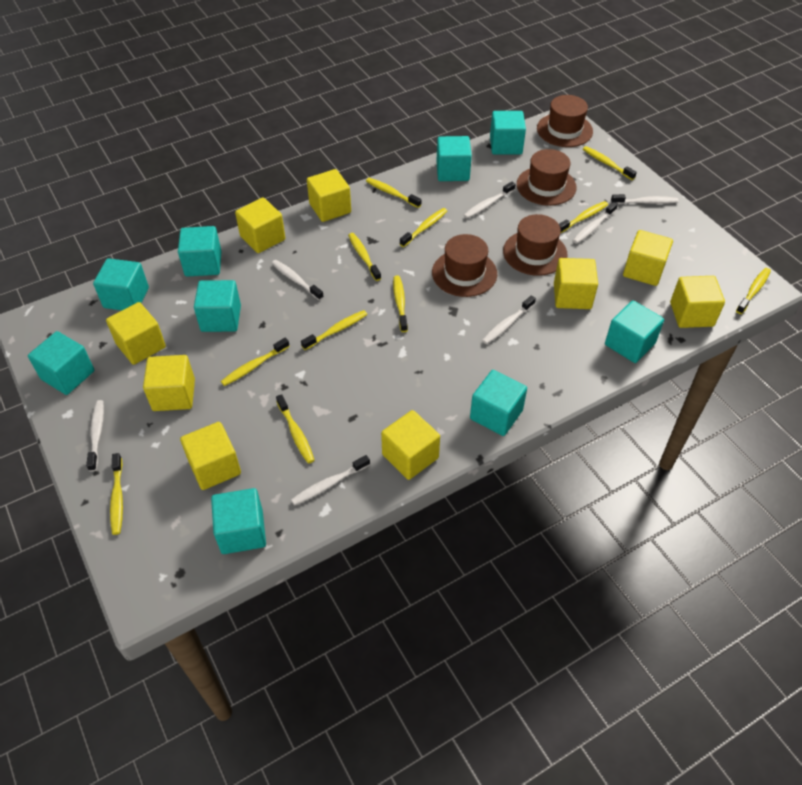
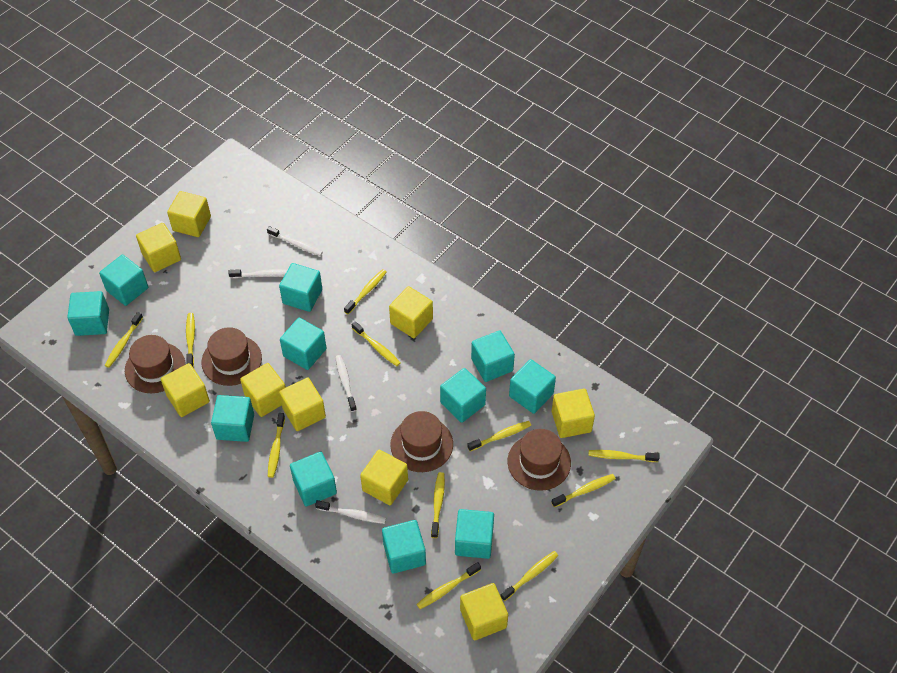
turquoise cube: [28,331,94,395] [93,258,149,310] [178,226,222,277] [194,280,241,332] [211,488,266,554] [436,136,472,181] [470,370,527,436] [490,111,526,155] [605,301,664,363] = 9 -> [67,291,109,336] [99,255,148,306] [211,395,254,442] [279,263,322,312] [280,318,326,370] [290,452,337,506] [382,520,426,574] [440,368,486,423] [455,509,494,559] [471,330,515,382] [509,359,556,414] = 11
white toothbrush: [86,400,104,472] [272,260,324,300] [291,455,370,506] [464,182,515,219] [482,295,536,344] [572,202,618,244] [611,194,679,204] = 7 -> [228,269,287,278] [267,226,323,256] [315,500,386,524] [335,355,357,412] = 4

